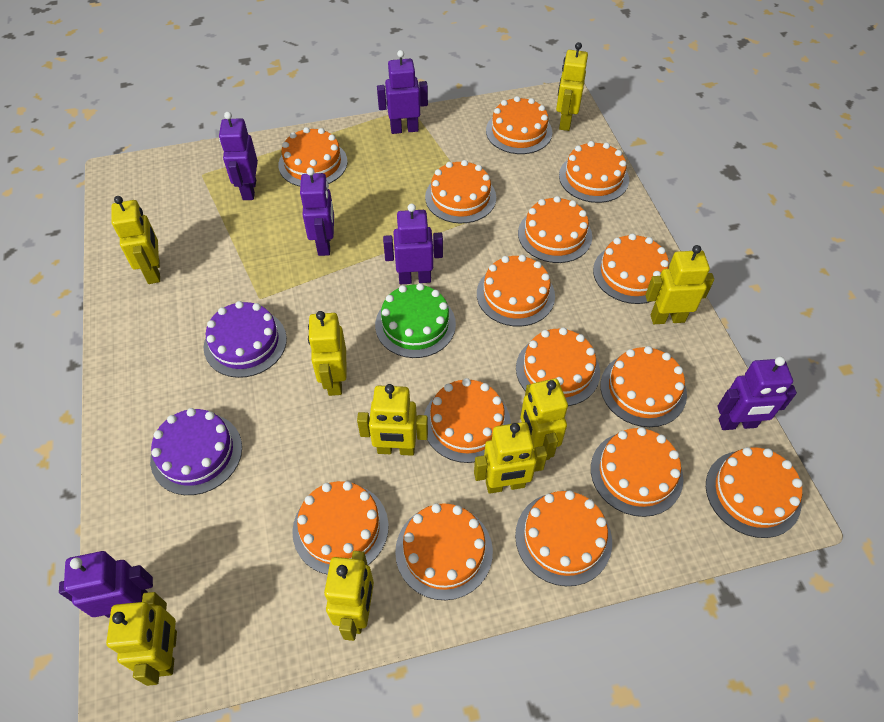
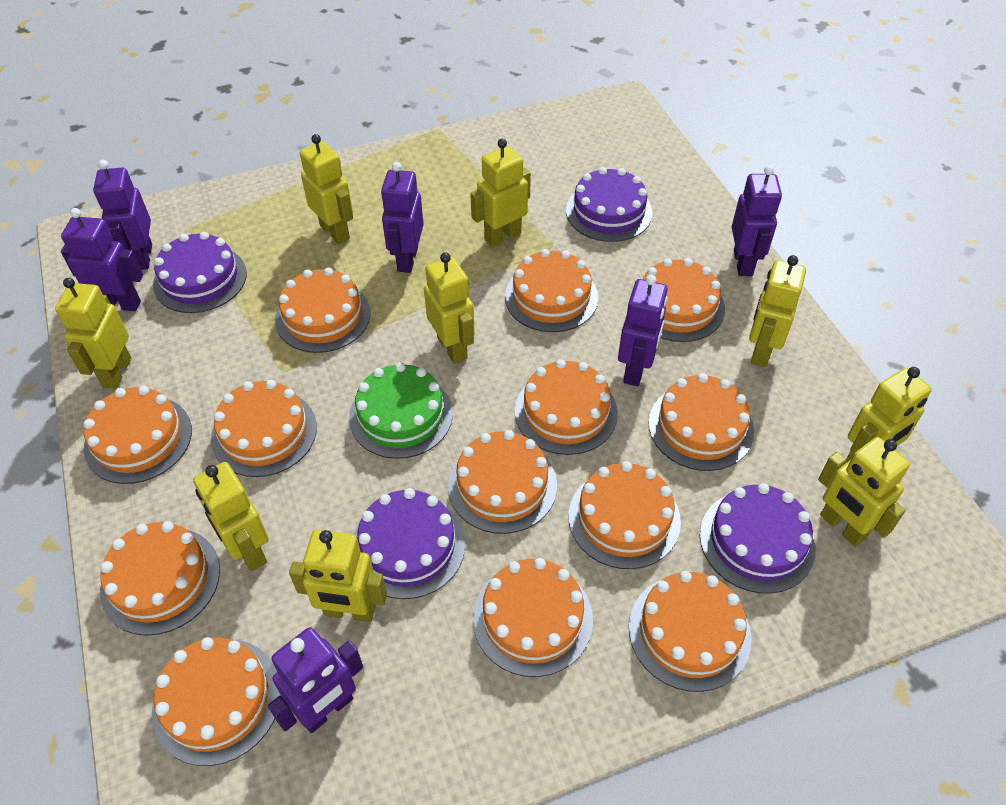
orange cake: [278,127,348,186] [292,481,389,575] [395,503,493,600] [424,378,511,463] [425,160,496,223] [477,255,555,327] [486,96,552,154] [515,490,612,586] [516,327,600,406] [518,196,592,263] [559,141,629,203] [591,427,684,517] [593,233,669,304] [600,346,687,427] [706,447,803,538] = 15 -> [83,386,192,484] [100,521,220,636] [152,637,281,766] [211,380,317,477] [275,268,371,353] [448,430,557,534] [473,558,593,677] [505,249,598,332] [515,359,618,455] [568,461,681,569] [629,571,751,692] [643,258,725,342] [649,373,754,471] = 13
purple cake: [150,408,242,495] [204,301,287,378] = 2 -> [153,232,247,313] [354,488,465,599] [566,167,653,242] [700,483,816,594] = 4

